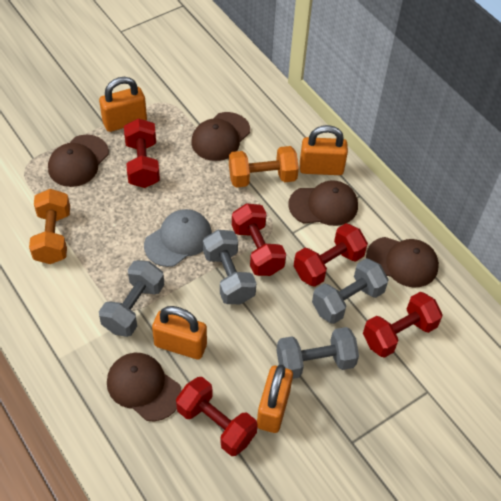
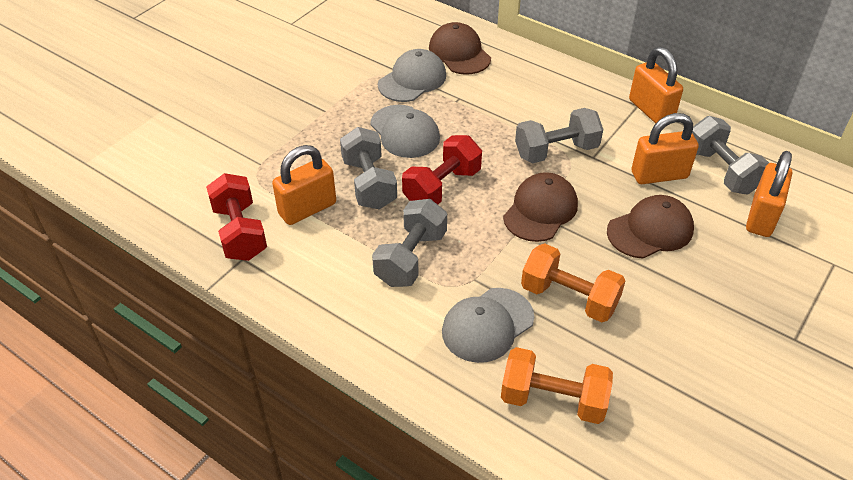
brown cap: [48,135,109,187] [107,353,182,421] [191,112,250,161] [288,180,358,226] [366,237,439,287] = 5 -> [429,22,491,75] [503,172,578,242] [607,195,694,259] = 3
grey cap: [144,209,212,267] = 1 -> [370,105,440,158] [378,49,446,102] [442,288,534,363] = 3
red dumbbell: [124,118,160,188] [176,377,258,456] [232,203,286,276] [294,223,368,287] [363,292,443,358] = 5 -> [206,173,267,261] [402,135,482,205] = 2

